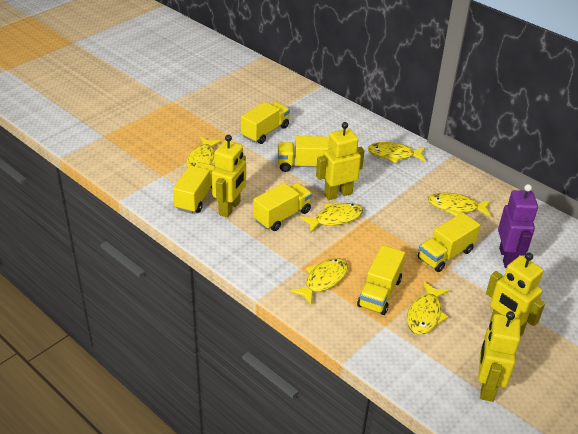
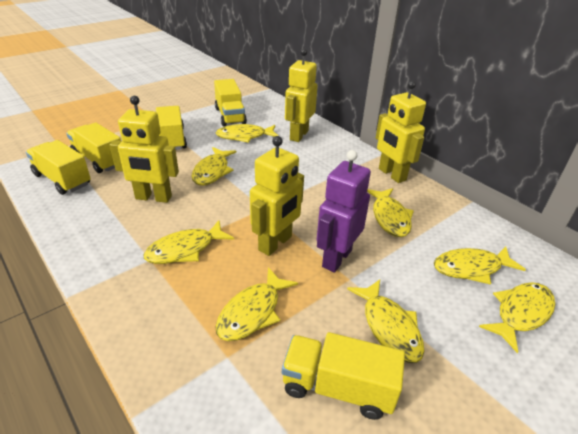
yellow fish: [186,137,222,168] [290,258,348,305] [300,203,363,233] [368,142,426,163] [407,281,449,335] [428,193,491,217] = 6 -> [144,220,234,264] [192,147,237,185] [215,267,298,341] [216,124,278,143] [347,279,425,363] [367,188,414,237] [434,246,526,285] [479,282,555,353] = 8
yellow truck: [173,162,216,214] [241,102,290,144] [253,183,312,231] [278,136,329,172] [357,245,405,315] [418,213,480,272] = 6 -> [26,140,91,195] [66,123,121,173] [156,106,187,150] [214,79,247,126] [282,332,405,420] = 5

